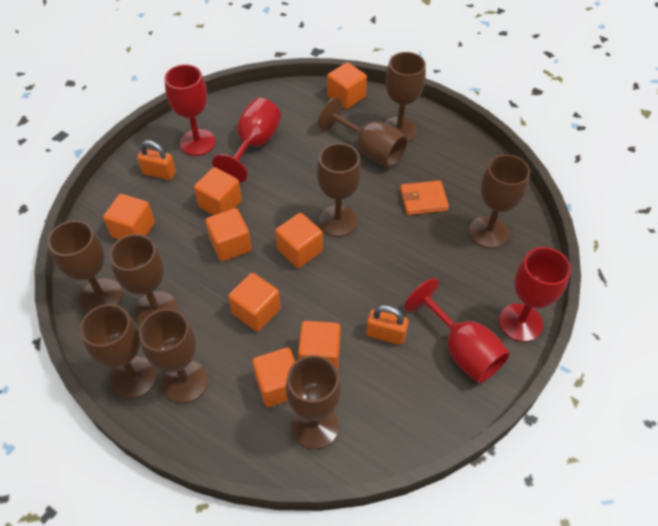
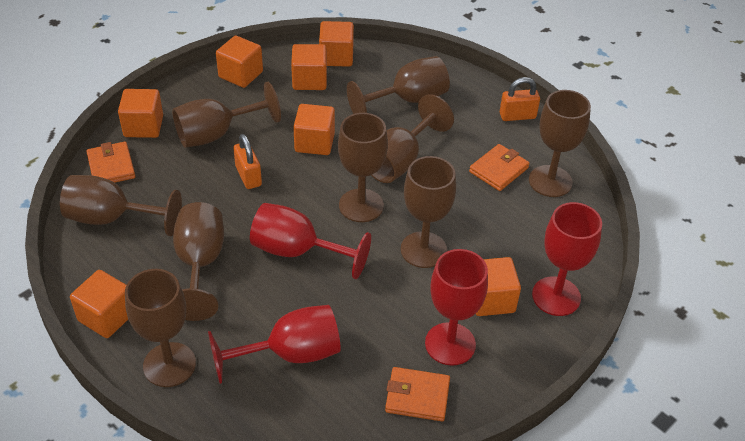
orange cube: [103,194,155,239] [194,167,242,215] [205,208,252,261] [228,273,281,332] [252,347,295,407] [275,213,323,268] [298,321,341,370] [327,62,367,109] = 8 -> [70,270,128,338] [118,89,163,138] [216,36,263,88] [291,44,327,90] [293,104,335,155] [319,21,354,67] [476,257,521,316] = 7
orange wallet: [400,180,449,215] = 1 -> [86,141,135,183] [385,367,450,421] [469,144,530,191] = 3

